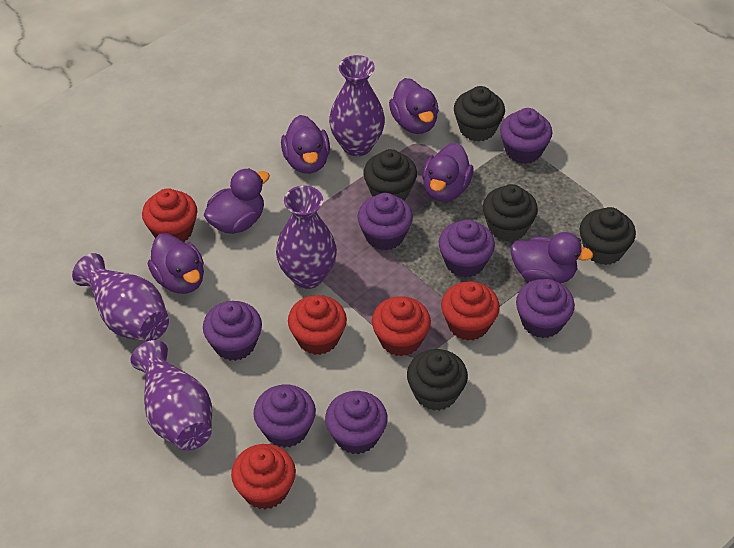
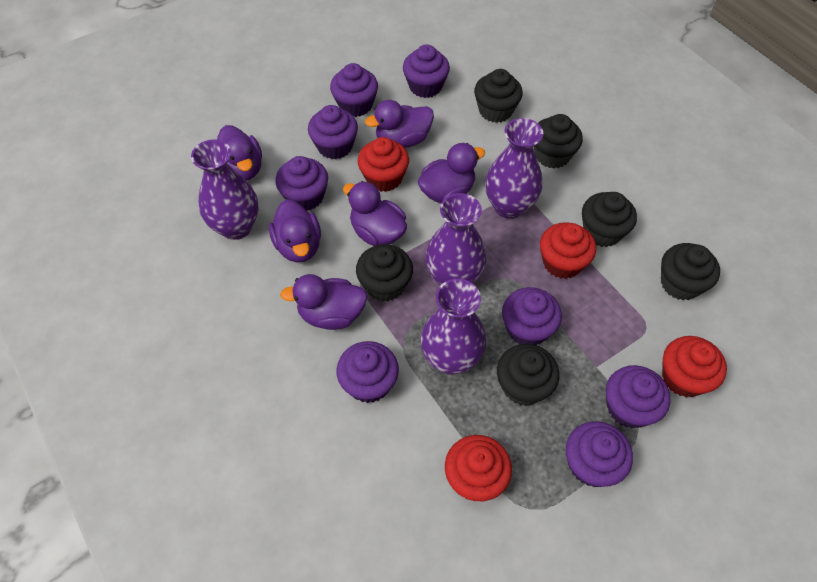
black cupcake: [363,149,417,201] [407,349,468,411] [454,86,505,141] [483,184,538,242] [580,207,636,265] = 5 -> [356,244,413,302] [474,69,523,123] [497,344,559,406] [534,114,583,168] [582,192,637,247] [661,243,720,301] = 6
purple cupcake: [203,301,262,361] [253,385,316,448] [325,391,388,454] [357,193,413,250] [439,219,495,278] [500,108,552,164] [516,279,575,338] = 7 -> [276,156,328,210] [308,105,358,159] [330,63,378,117] [336,341,399,403] [403,44,450,98] [502,287,562,345] [566,421,633,487] [606,365,670,428] = 8
red cupcake: [142,188,197,242] [231,444,296,509] [288,295,347,355] [372,296,431,356] [441,281,500,341] = 5 -> [358,137,409,192] [445,435,512,502] [540,222,596,279] [662,336,727,397] = 4

